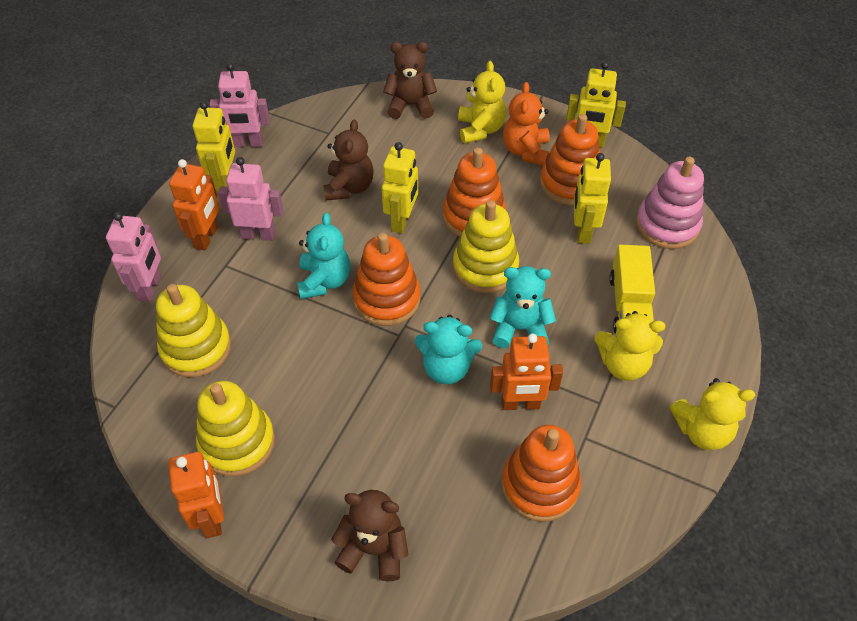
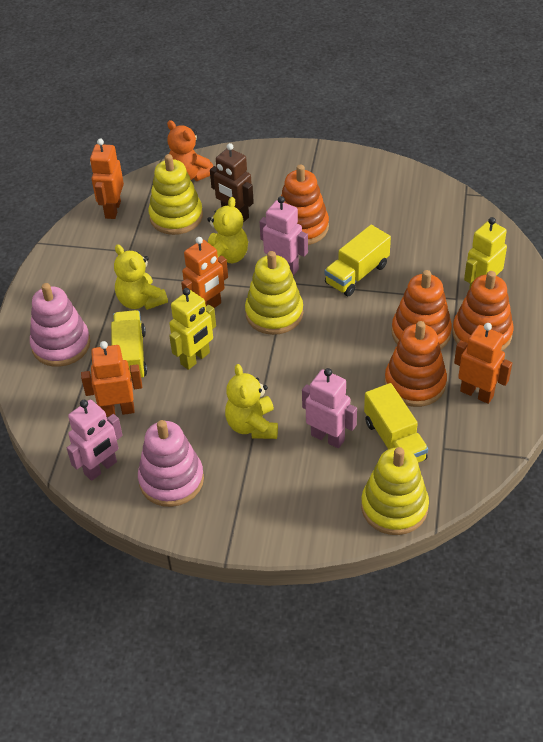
brown robot: none = 0 -> [210,143,254,223] = 1
brown teddy bear: [324,119,373,201] [331,490,408,581] [383,42,437,119] = 3 -> none = 0
orange robot: [168,451,224,538] [169,159,219,250] [490,333,563,410] = 3 -> [81,341,142,417] [90,138,124,219] [181,237,228,308] [454,323,512,404] = 4
pink stacking toy: [636,157,704,249] = 1 -> [30,283,90,367] [138,420,204,507] = 2
turquoise teddy bear: [297,213,350,299] [415,315,482,384] [489,266,556,348] = 3 -> none = 0
yellow robot: [193,101,235,192] [382,142,418,233] [566,61,626,148] [574,153,611,244] = 4 -> [169,288,216,370] [464,217,507,289] = 2
yellow truck: [609,245,655,333] = 1 -> [111,310,147,380] [324,225,391,296] [364,383,428,463] = 3

